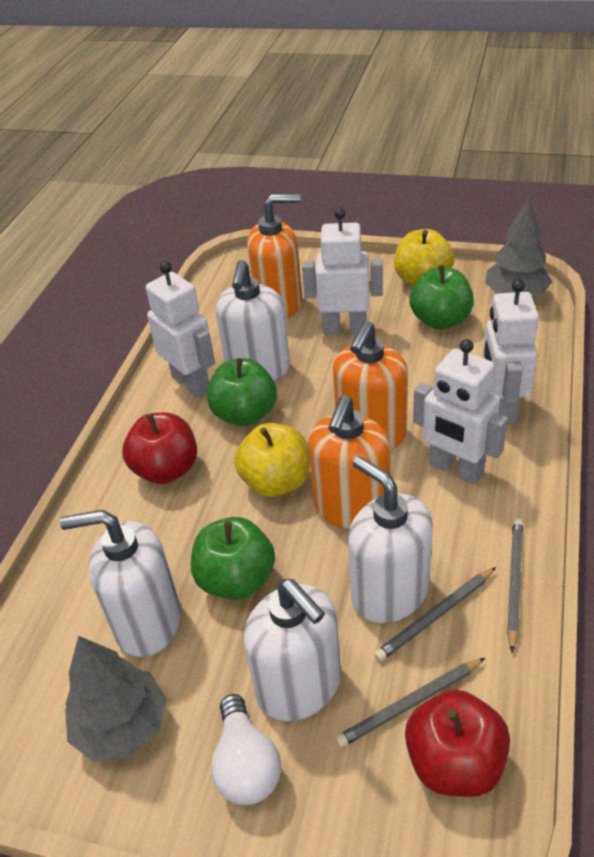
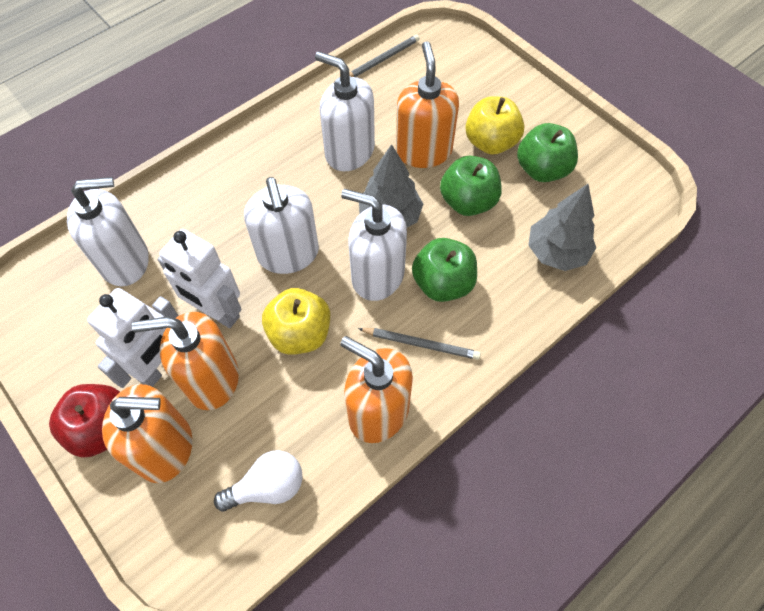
grey pencil: [335,658,485,748] [374,567,496,662] [507,518,523,653] = 3 -> [349,35,420,77] [358,328,481,360] = 2
orange soap dispenser: [247,194,302,318] [308,395,391,529] [333,321,408,449] = 3 -> [102,384,192,483] [132,312,239,410] [340,336,413,443] [396,41,459,168] = 4
red apple: [122,413,197,484] [405,689,510,797] = 2 -> [49,384,120,458] = 1
white robot: [146,262,215,397] [302,208,383,335] [413,339,508,485] [483,279,539,425] = 4 -> [87,288,178,388] [158,229,242,328] = 2

